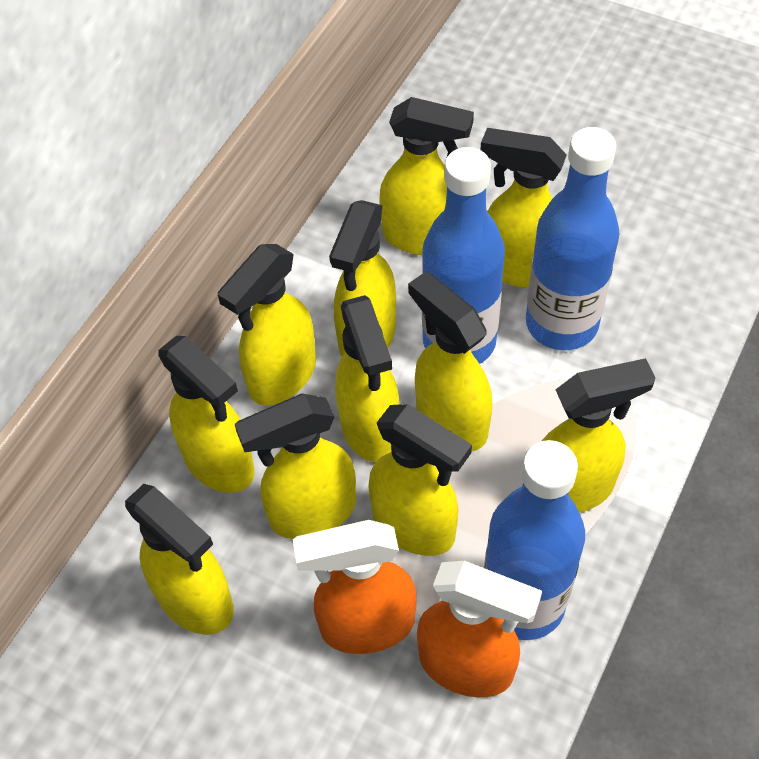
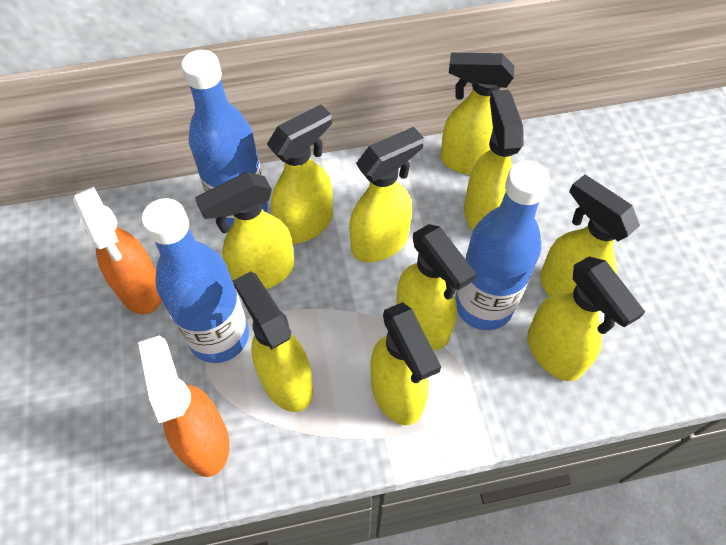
yellow spray bottle: [125,484,234,635] [158,336,255,493] [218,244,316,406] [235,393,356,539] [329,200,396,357] [335,295,400,462] [368,404,472,556] [379,97,474,255] [408,271,492,452] [481,128,567,288] [542,358,655,513] = 11 -> [195,172,294,289] [233,271,313,412] [267,104,333,244] [349,127,424,262] [370,302,441,425] [397,224,476,350] [441,53,514,175] [464,90,524,231] [527,256,645,381] [540,175,640,297] = 10

